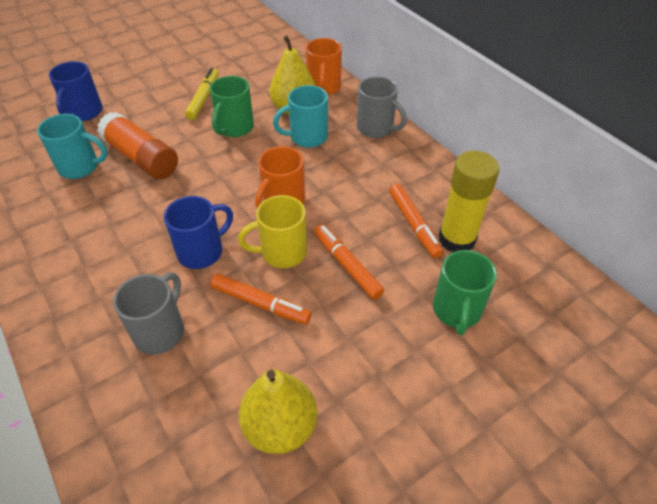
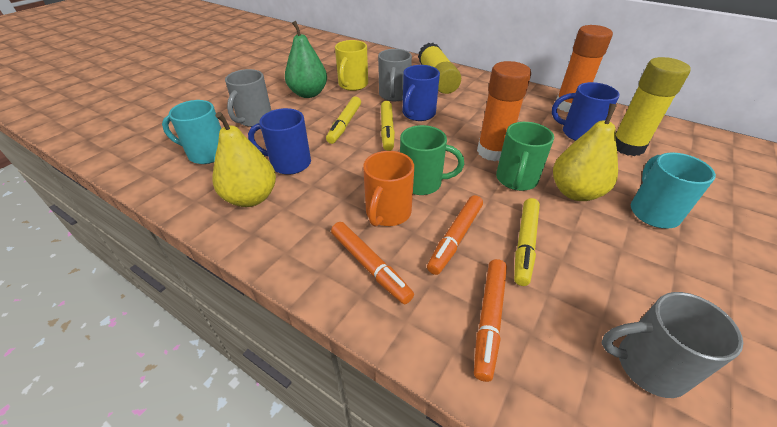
blue mug: [49,61,103,121] [164,196,233,269] = 2 -> [248,108,311,175] [403,65,440,121] [552,82,619,141] = 3
green pear: none = 0 -> [285,21,327,98] = 1
grey mug: [113,272,184,355] [357,76,407,138] = 2 -> [225,69,272,127] [378,49,412,101] [601,292,743,398] = 3
orange glue stick: [97,112,178,179] = 1 -> [477,61,531,161] [556,25,613,112] = 2
orange mug: [255,146,305,208] [306,38,342,95] = 2 -> [363,151,414,227] = 1
yellow glue stick: [439,151,500,252] = 1 -> [418,43,461,94] [615,57,691,156] = 2
yellow marker: [185,68,219,120] = 1 -> [326,96,361,144] [381,101,395,151] [514,198,540,286] = 3

